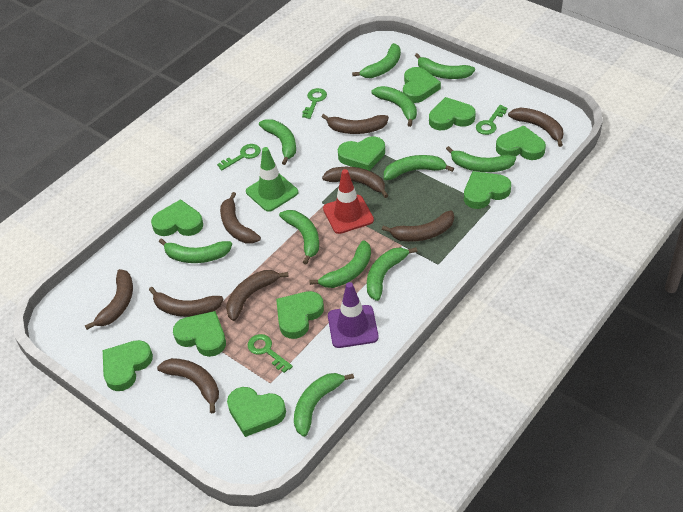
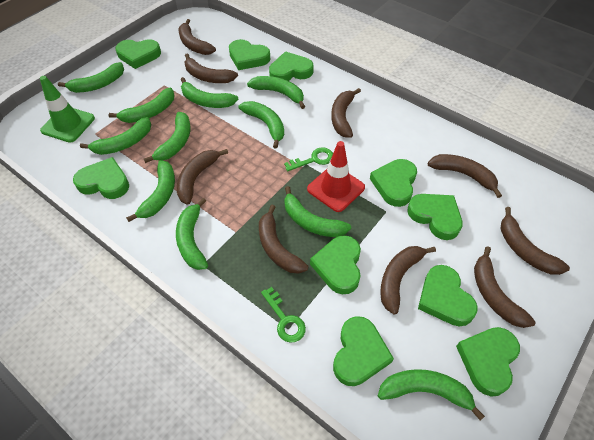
green key: [217,144,261,170] [248,334,293,373] [302,88,327,119] [476,105,507,135] = 4 -> [261,287,306,343] [284,147,333,171] = 2
purple traffic cone: [328,282,379,348] = 1 -> none = 0

